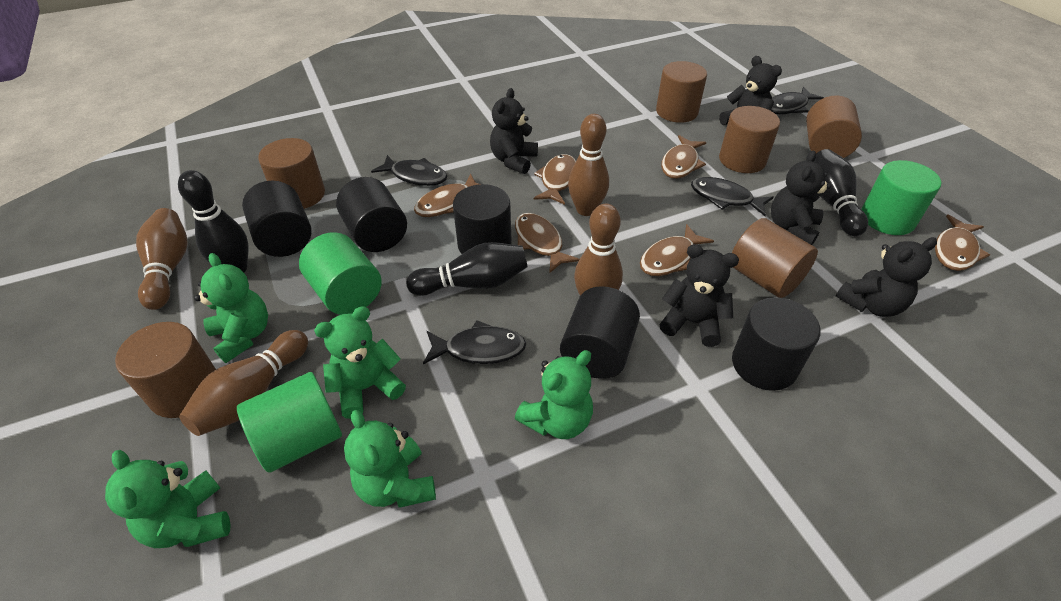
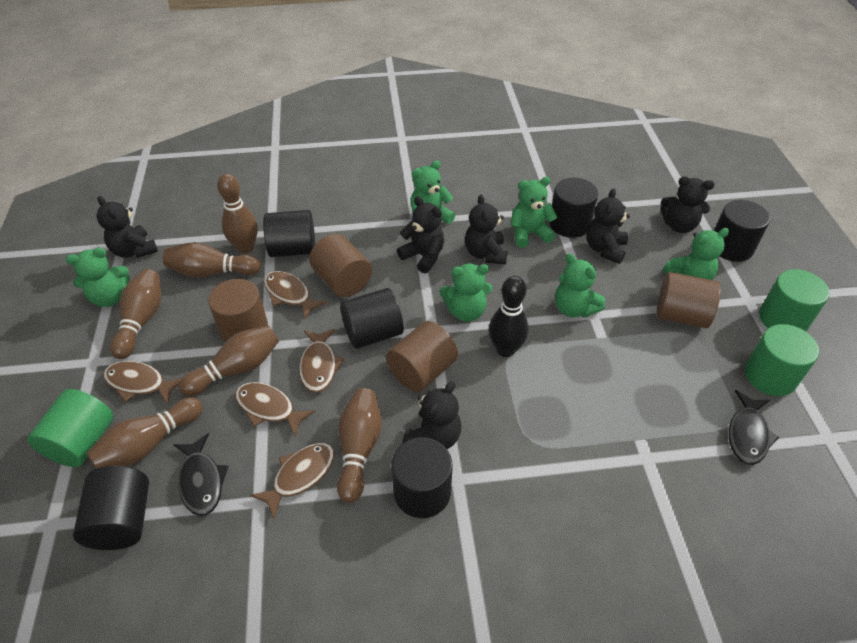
black bowling pin: [178,170,248,272] [406,242,528,296] [814,149,868,236] = 3 -> [489,276,528,357] = 1
black cylinder: [242,181,312,257] [336,177,407,252] [453,184,512,254] [560,286,640,379] [732,297,821,391] = 5 -> [73,466,149,550] [263,210,315,257] [340,288,404,349] [391,438,452,518] [549,178,598,238] [714,200,770,262] = 6
black fish: [371,155,447,186] [423,320,526,365] [691,177,774,216] [771,87,824,114] = 4 -> [174,433,229,516] [729,390,779,465] = 2
black teddy bear: [490,88,538,174] [659,244,739,347] [719,56,782,125] [771,151,831,245] [836,237,937,317] = 5 -> [97,196,158,258] [397,196,444,273] [402,381,462,449] [465,194,508,265] [586,188,630,264] [661,176,714,233] = 6
brown bowling pin: [136,208,188,310] [179,330,308,436] [568,114,609,216] [574,204,623,295] = 4 -> [87,397,203,469] [110,269,161,359] [163,242,261,278] [178,326,279,396] [217,174,258,254] [337,388,382,503] = 6
brown cylinder: [115,322,216,418] [258,138,325,209] [656,61,707,123] [719,106,780,173] [732,218,818,298] [806,95,862,158] = 6 -> [208,279,268,342] [309,234,372,297] [386,321,458,392] [657,272,721,328] = 4
brown fish: [414,174,480,217] [515,213,580,273] [534,154,576,205] [640,224,714,276] [661,135,707,179] [935,214,990,271] = 6 -> [103,361,182,405] [235,382,315,436] [250,443,334,519] [264,271,327,319] [299,329,344,393] = 5
green teddy bear: [105,450,231,548] [194,253,268,363] [314,306,406,419] [344,410,436,508] [515,350,593,439] = 5 -> [65,248,129,307] [411,160,455,224] [440,264,492,321] [511,177,558,248] [555,253,605,318] [663,228,729,280] = 6

